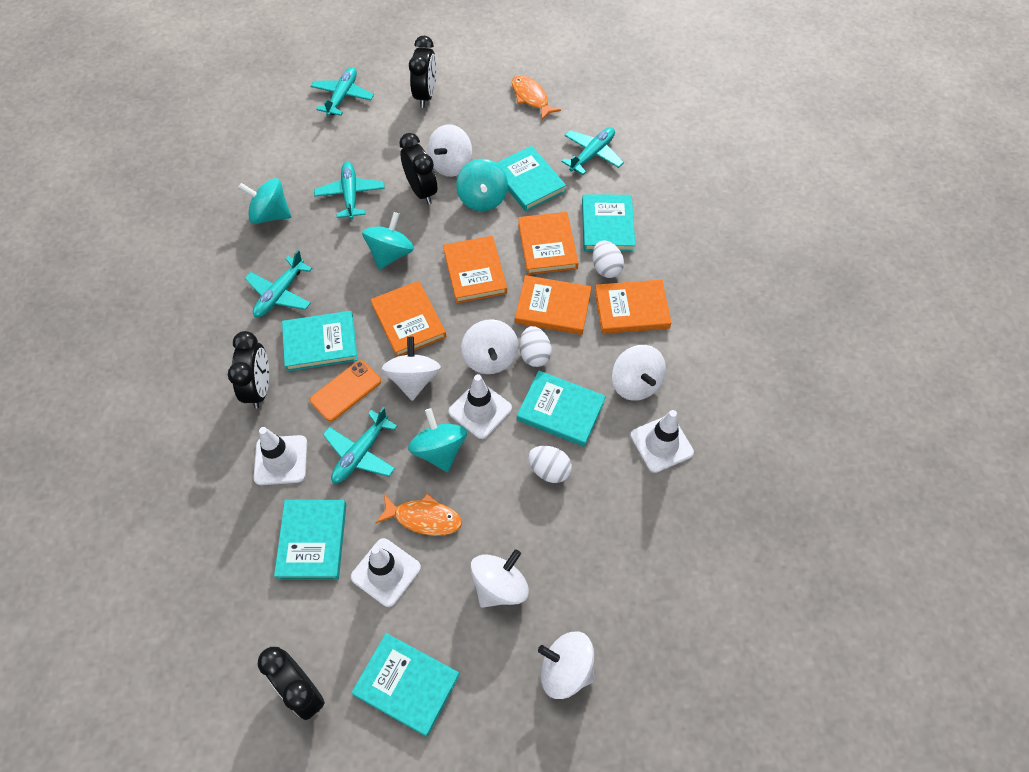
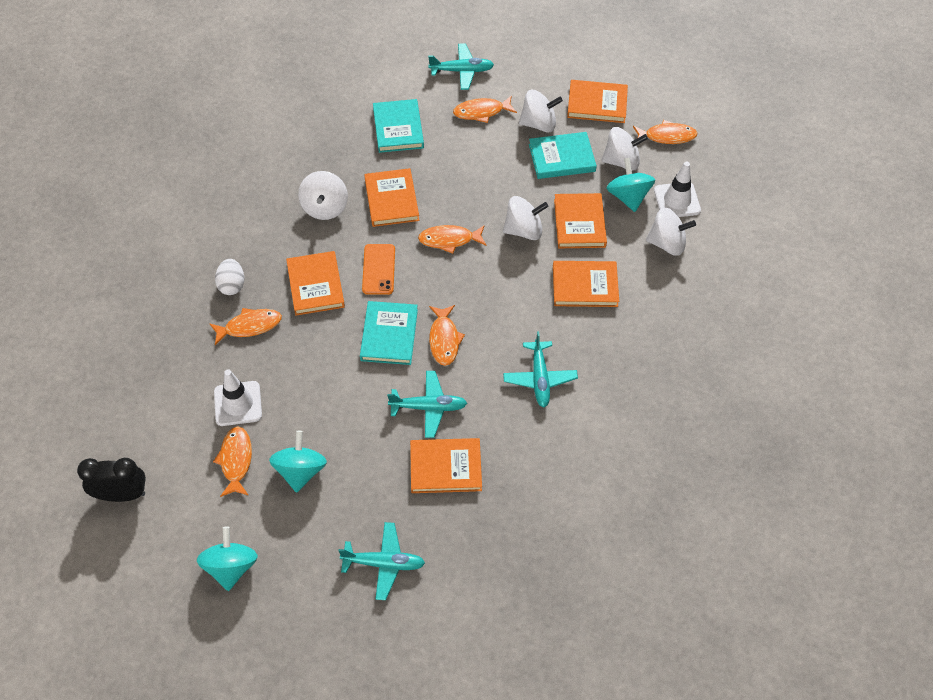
black clock: [228,331,269,409] [258,647,325,720] [399,133,437,205] [409,36,437,108] = 4 -> [77,458,146,502] = 1
orange book: [370,281,446,357] [443,236,507,303] [515,275,592,335] [518,212,579,275] [595,280,672,334] = 5 -> [286,251,345,316] [364,168,419,227] [410,438,482,493] [553,261,619,307] [554,193,607,248] [567,80,628,123] = 6
orange fish: [376,493,462,536] [512,75,561,120] = 2 -> [210,308,282,345] [213,426,252,497] [418,225,486,254] [429,305,465,366] [453,95,517,123] [633,120,697,144] = 6
turquoise book: [274,500,346,580] [282,311,358,372] [351,633,460,737] [497,146,566,211] [517,371,606,447] [582,194,635,252] = 6 -> [360,301,418,365] [373,99,424,153] [529,132,597,179] = 3
turquoise plane: [245,250,313,317] [311,67,374,116] [314,162,385,220] [323,407,397,483] [562,127,624,175] = 5 -> [338,522,425,600] [387,371,467,438] [428,43,494,90] [503,331,578,407] = 4
turquoise spinning top: [238,178,291,224] [362,212,414,270] [408,408,467,472] [456,159,508,211] = 4 -> [196,526,258,591] [269,431,327,493] [606,158,655,212] = 3
white egg: [519,326,552,367] [528,446,572,483] [592,240,624,278] = 3 -> [215,259,244,295] = 1
white spinning top: [382,337,441,401] [427,124,472,177] [461,319,518,374] [470,549,529,608] [538,631,595,699] [612,345,666,401] = 6 -> [298,171,348,220] [503,196,548,240] [519,90,563,132] [602,127,648,170] [646,207,696,256] = 5
white traffic cone: [254,427,307,485] [351,538,421,607] [448,374,512,439] [630,410,694,473] = 4 -> [214,369,262,426] [654,162,701,217] = 2

